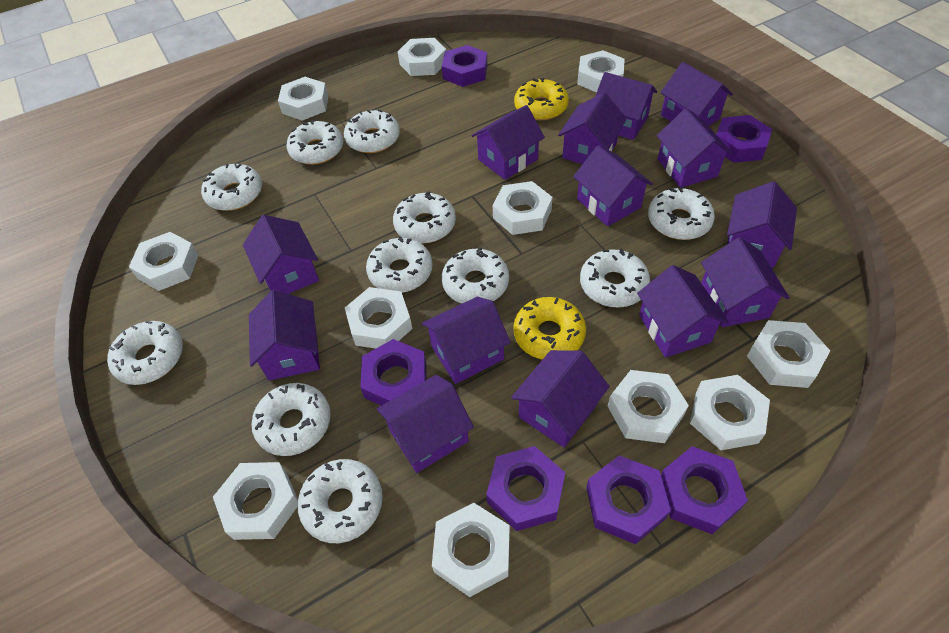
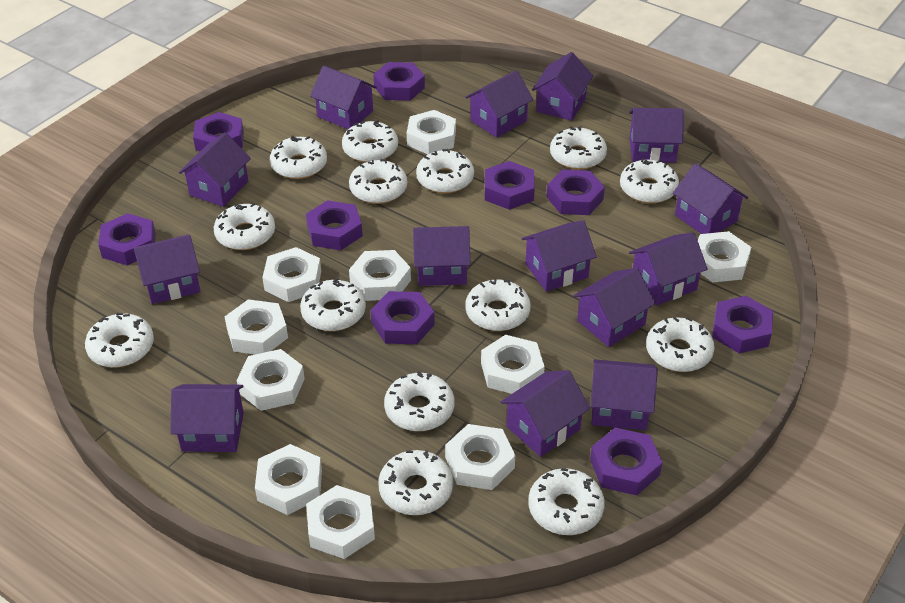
purple nut: [360,339,427,406] [442,45,488,87] [486,446,565,531] [586,455,671,544] [661,446,748,534] [716,115,772,163] = 6 -> [98,213,156,266] [193,112,244,151] [306,200,363,250] [371,291,435,344] [373,62,425,101] [485,161,535,210] [547,170,605,215] [590,427,662,496] [712,296,773,354] = 9
white donut: [107,320,183,385] [201,164,262,211] [252,383,331,456] [286,120,343,165] [297,459,383,543] [344,109,400,153] [366,236,433,293] [393,191,456,244] [442,247,509,304] [580,249,650,308] [648,187,715,240] = 11 -> [85,313,154,367] [214,203,275,250] [270,136,327,179] [300,278,366,331] [342,120,398,162] [349,159,407,204] [378,450,453,515] [384,371,454,431] [416,149,474,193] [465,279,530,331] [528,468,605,535] [550,126,607,169] [620,158,679,203] [646,317,715,372] = 14
white nut: [129,232,198,291] [213,462,298,540] [278,77,329,121] [345,287,413,349] [398,38,446,76] [432,503,510,597] [493,181,552,235] [577,50,625,93] [608,370,689,443] [690,375,770,450] [747,320,830,388] = 11 -> [225,299,288,354] [237,349,305,411] [255,444,322,515] [262,247,321,302] [306,485,375,559] [349,250,411,301] [407,110,456,154] [445,424,515,490] [481,335,545,394] [698,231,751,283] = 10
yellow donut: [513,297,586,360] [514,78,569,120] = 2 -> none = 0

